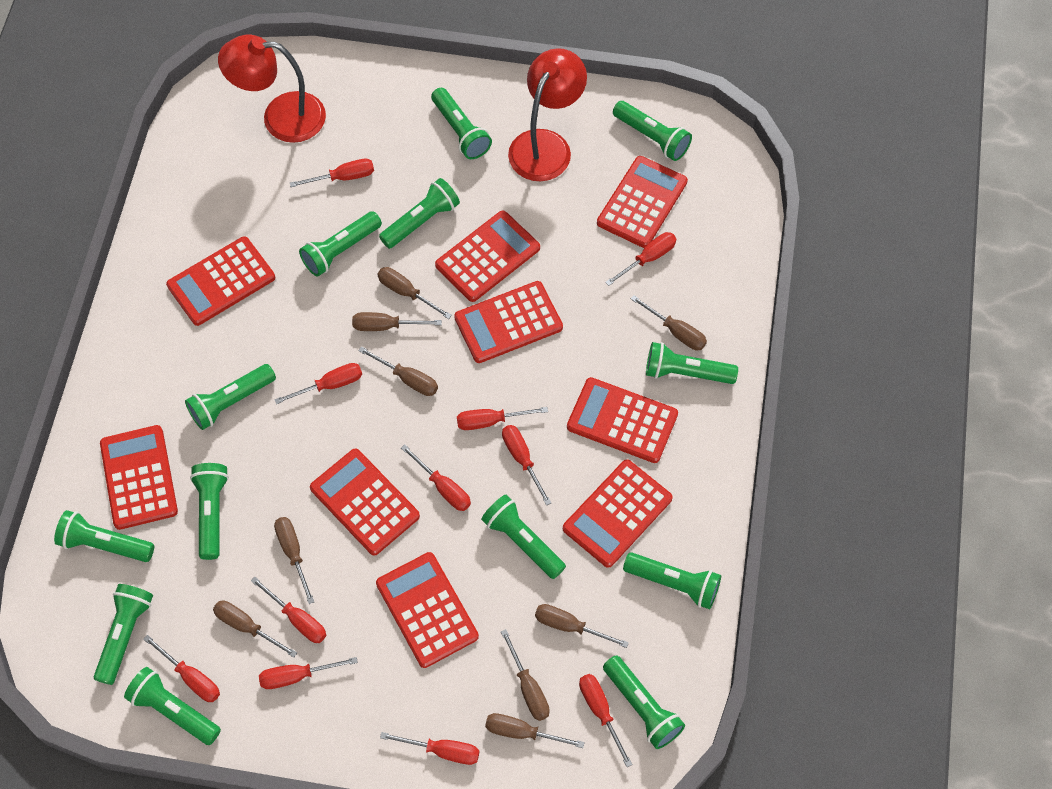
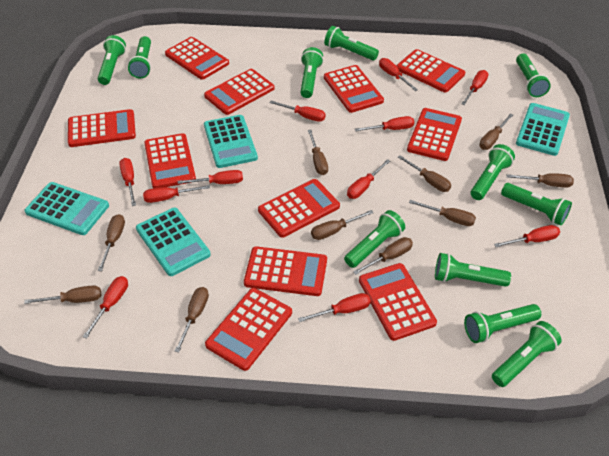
brown screwdriver: [213,600,297,657] [274,517,314,604] [352,312,442,331] [358,347,438,396] [377,267,452,319] [485,713,585,748] [501,629,550,721] [535,604,629,648] [631,295,707,350] = 9 -> [24,285,101,304] [98,214,125,271] [174,287,209,353] [308,130,328,175] [311,210,374,240] [353,237,413,275] [398,155,451,192] [409,200,476,226] [479,113,513,150] [507,173,574,188] = 10
green flashlight: [54,510,154,562] [94,584,153,685] [124,667,221,745] [185,364,276,430] [190,463,229,560] [299,211,382,277] [379,178,460,249] [431,88,492,159] [481,495,566,579] [603,655,685,749] [613,101,692,161] [623,552,721,609] [646,342,738,384] = 13 -> [98,35,126,85] [128,36,151,79] [300,47,324,98] [324,26,379,60] [344,210,405,268] [435,253,511,287] [464,304,541,343] [471,144,515,200] [492,321,562,387] [501,183,572,225] [516,54,551,97] = 11
red calculator: [100,425,178,530] [166,236,275,326] [310,448,420,556] [376,552,479,668] [435,211,540,302] [454,281,563,363] [563,459,673,568] [567,377,678,463] [597,156,688,248] = 9 -> [68,109,136,147] [144,133,196,188] [165,37,229,80] [204,69,275,115] [205,288,292,371] [244,246,327,296] [258,179,340,238] [324,65,384,113] [359,263,437,341] [396,49,465,93] [407,108,462,161] = 11
red lamp: [218,35,326,143] [508,48,587,181] = 2 -> none = 0
turquoise calculator: none = 0 -> [24,182,109,235] [136,207,211,276] [204,115,258,168] [516,103,570,156] = 4

